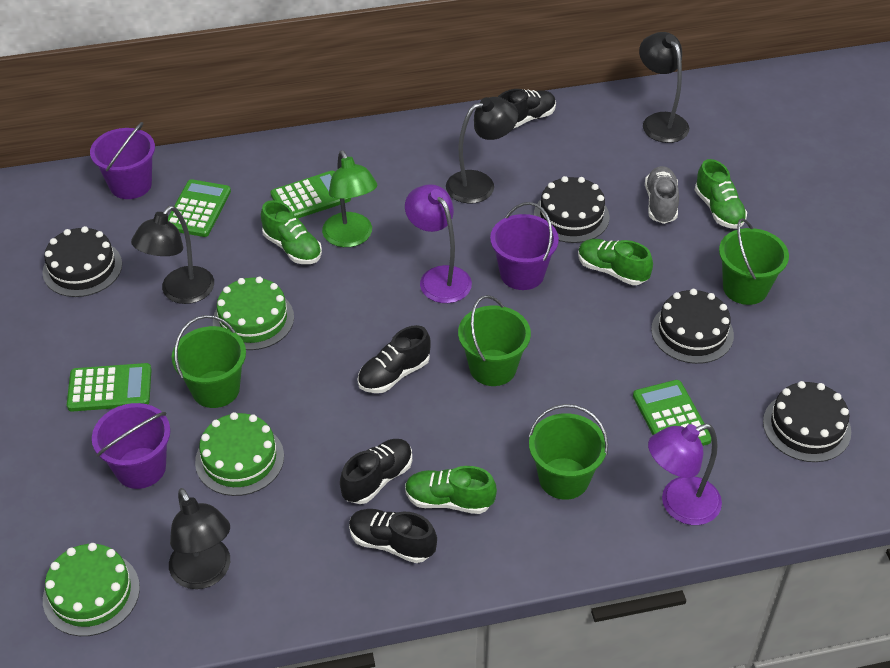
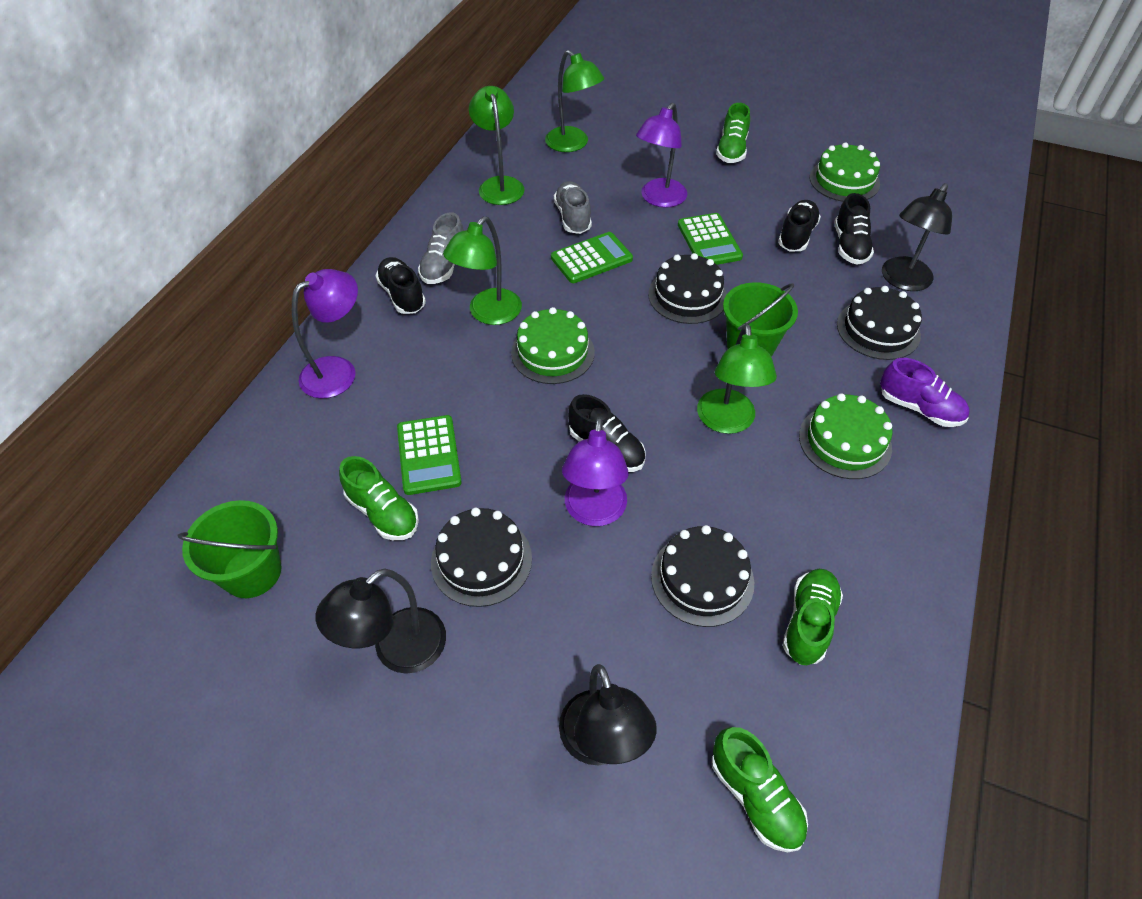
black lamp: [131,206,214,304] [169,488,230,589] [446,97,518,204] [639,32,689,143] = 4 -> [316,568,446,674] [559,664,657,765] [882,183,952,291] = 3
green bucket: [172,315,246,408] [458,295,531,386] [529,404,608,500] [719,218,789,305] = 4 -> [177,500,282,598] [723,282,798,357] = 2
green calculator: [67,363,152,412] [168,179,231,237] [270,171,351,218] [633,380,711,446] = 4 -> [397,415,462,495] [551,232,633,283] [678,213,743,265] = 3
green lamp: [322,150,377,247] = 1 -> [443,216,522,325] [469,86,525,205] [545,50,604,152] [697,324,777,434] = 4
grey shoe: [645,166,679,224] = 1 -> [418,212,464,284] [554,181,592,234] = 2
purple bucket: [90,122,155,199] [92,403,170,489] [490,202,559,290] = 3 -> none = 0
purple lamp: [405,184,472,303] [648,424,722,525] = 2 -> [292,269,358,399] [562,417,629,526] [636,103,687,208] = 3
purple shoe: none = 0 -> [880,358,970,427] = 1

